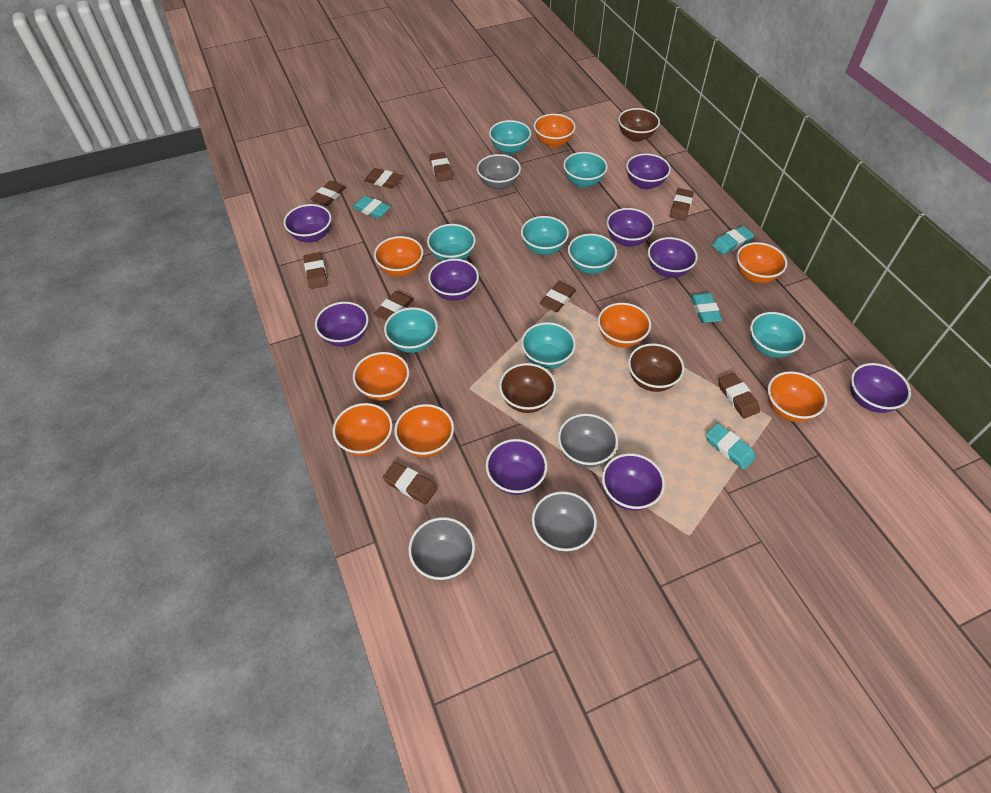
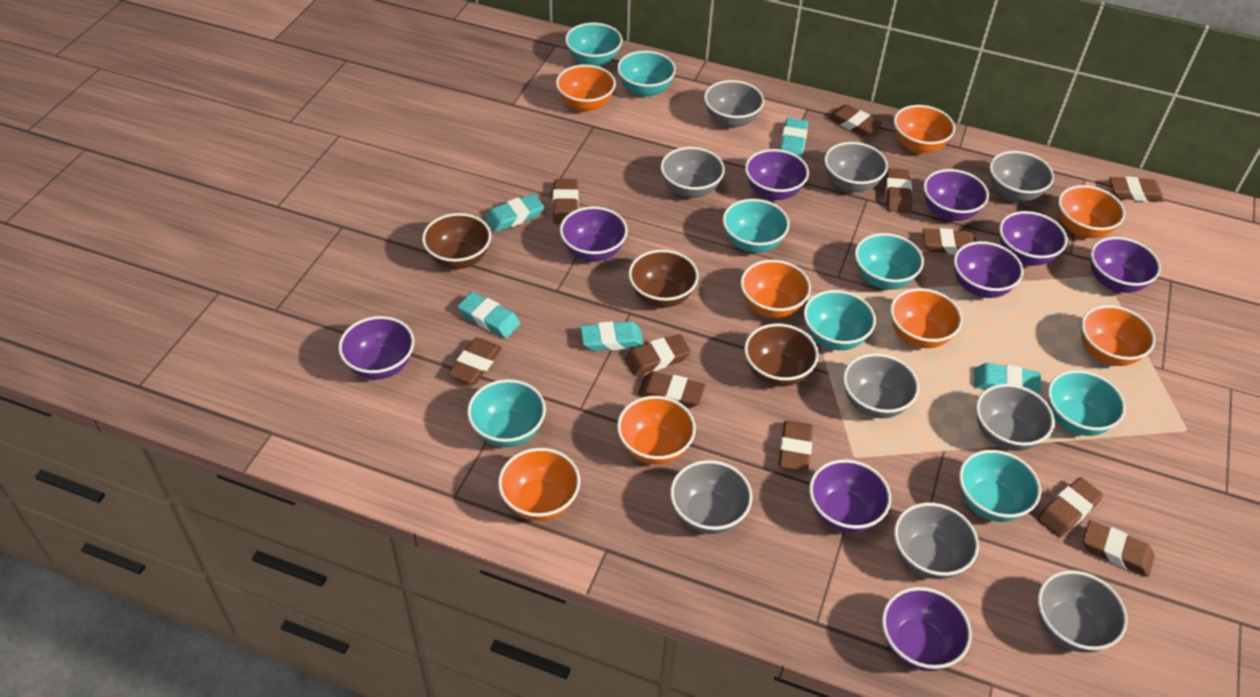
brown eraser: [304,252,328,289] [311,181,346,206] [364,168,403,188] [374,291,414,321] [383,462,438,505] [430,152,453,182] [540,282,576,312] [670,188,694,220] [718,373,760,419] = 9 -> [448,338,502,384] [553,179,579,224] [625,334,691,376] [638,372,706,408] [779,421,813,471] [828,104,882,136] [885,168,912,213] [923,228,977,255] [1037,477,1103,537] [1083,520,1155,577] [1109,176,1164,202] = 11
grey bowl: [408,517,475,581] [477,154,521,190] [532,491,597,552] [558,414,618,468] = 4 -> [661,147,725,198] [670,460,753,534] [704,80,764,128] [824,142,888,193] [843,353,919,418] [894,503,979,579] [976,384,1054,451] [990,151,1054,202] [1038,570,1128,653] = 9
turquoise eraser: [352,196,391,219] [690,293,722,323] [705,423,756,470] [712,226,754,255] = 4 -> [457,292,520,338] [485,194,544,232] [580,321,644,351] [780,118,808,159] [974,363,1041,393] = 5

